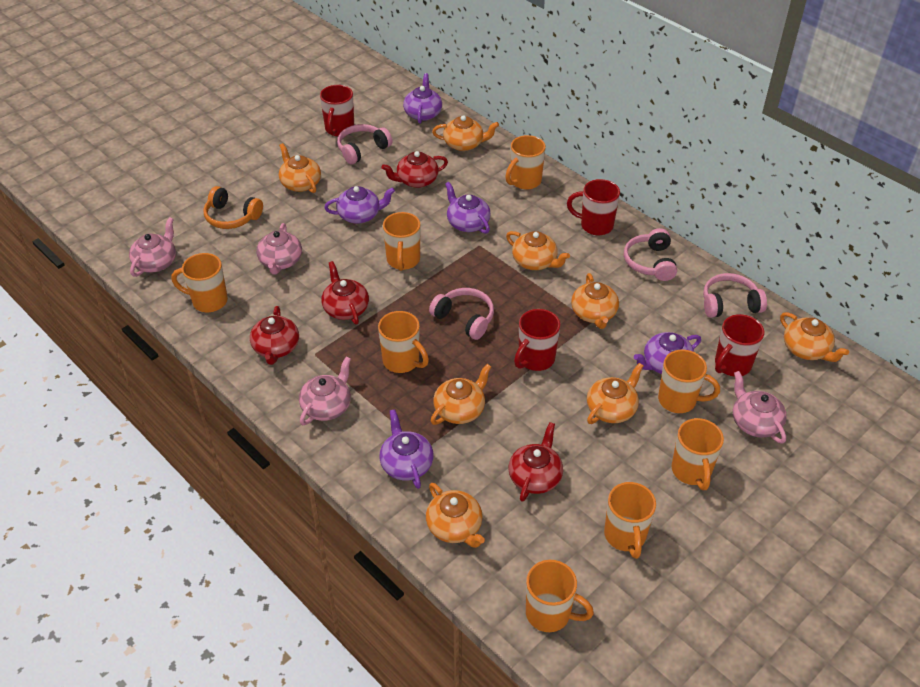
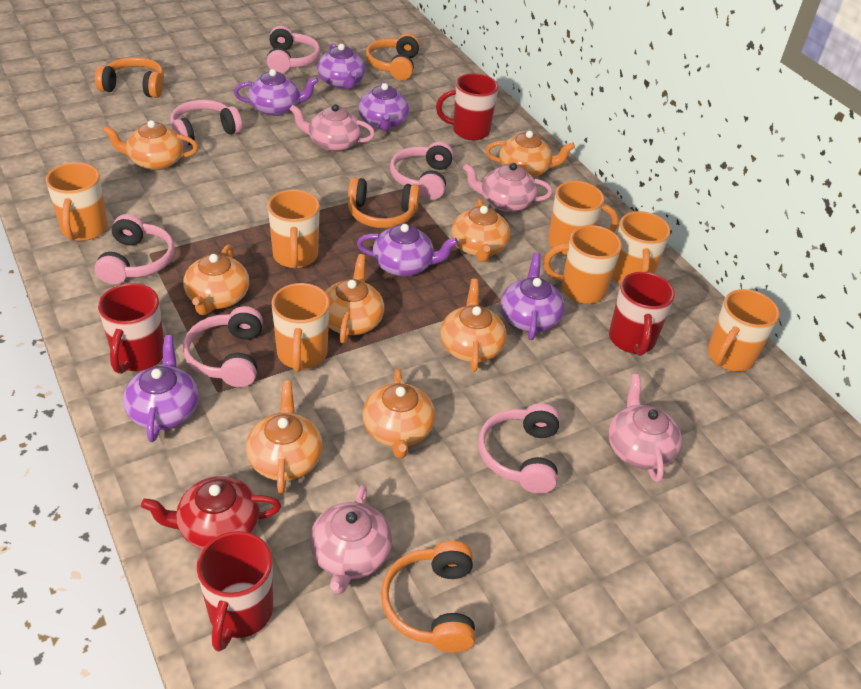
orange headphones: [203,186,263,229] = 1 -> [95,57,164,98] [348,177,420,228] [366,33,420,80] [381,541,475,653] = 4
orange mug: [171,253,228,312] [378,311,429,373] [383,212,420,271] [505,135,546,190] [526,560,594,632] [604,482,656,559] [658,350,720,413] [671,418,724,490] = 8 -> [46,162,108,241] [268,190,320,268] [272,283,330,372] [543,225,622,304] [548,181,619,255] [612,211,670,284] [708,289,780,371] = 7
pink headphones: [337,124,392,164] [429,288,494,340] [624,228,677,281] [703,273,767,318] = 4 -> [95,214,175,284] [170,100,242,146] [183,306,263,387] [267,26,320,73] [390,141,453,200] [478,403,560,494] = 6
purple teapot: [324,186,395,224] [379,409,434,489] [403,73,442,124] [445,182,491,234] [634,332,701,374] = 5 -> [123,335,199,442] [234,69,318,116] [317,43,365,89] [357,224,458,276] [358,81,409,131] [501,253,565,340] = 6
red teapot: [250,306,299,365] [322,261,369,325] [382,151,448,188] [508,422,563,502] = 4 -> [141,476,281,550] = 1

